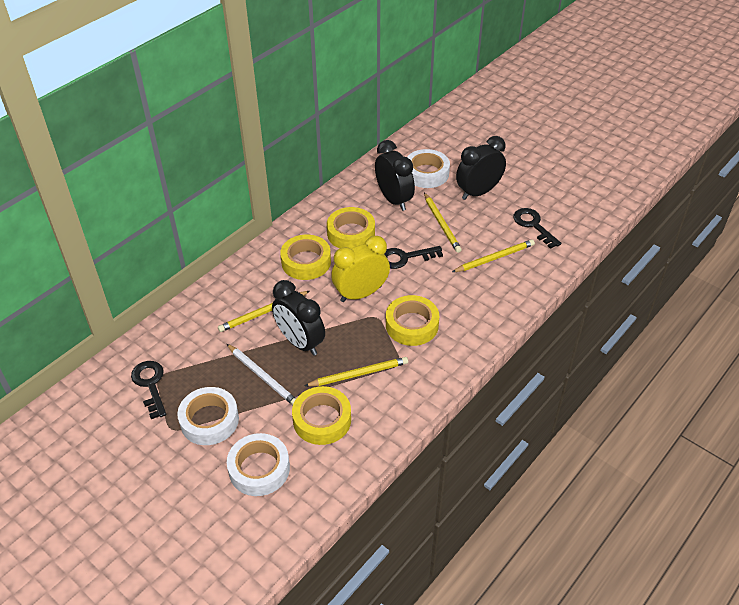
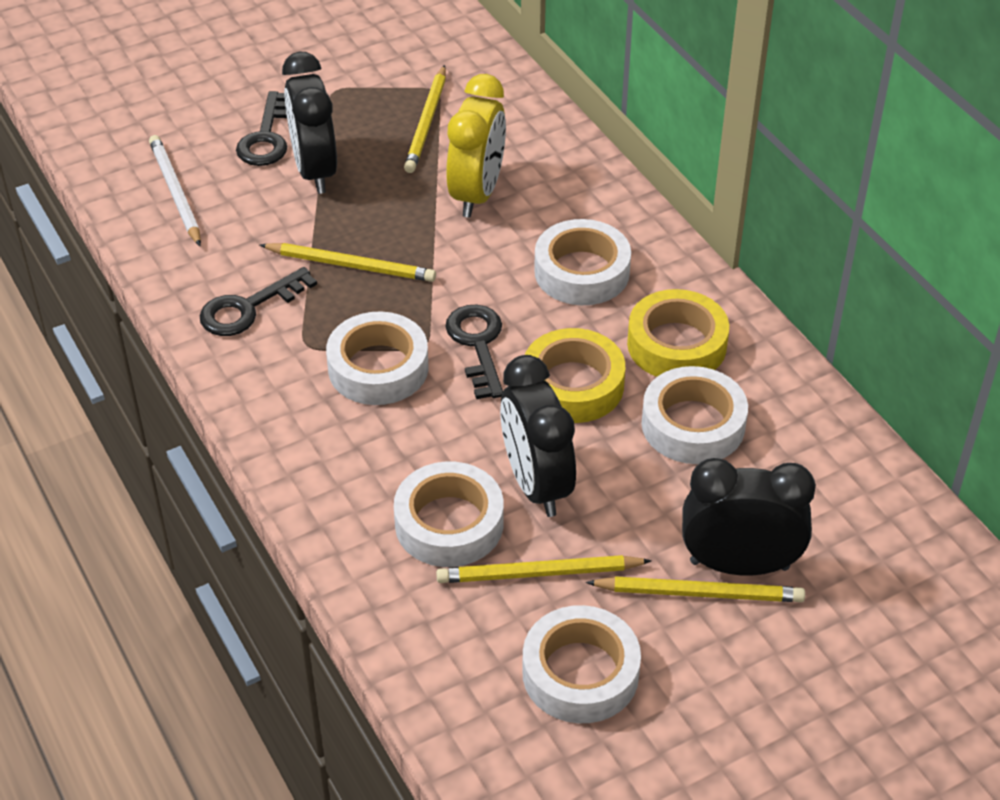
white tape: [177,387,239,445] [227,433,290,496] [407,149,450,188] = 3 -> [326,312,429,405] [394,461,504,567] [522,605,641,723] [534,219,631,305] [641,366,748,464] = 5
yellow tape: [280,235,331,280] [292,386,351,445] [327,207,375,248] [386,295,439,346] = 4 -> [525,328,625,423] [627,289,729,377] = 2

